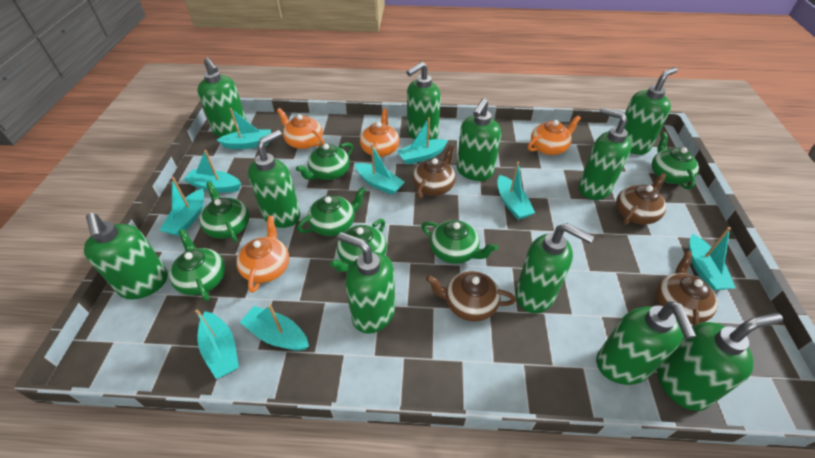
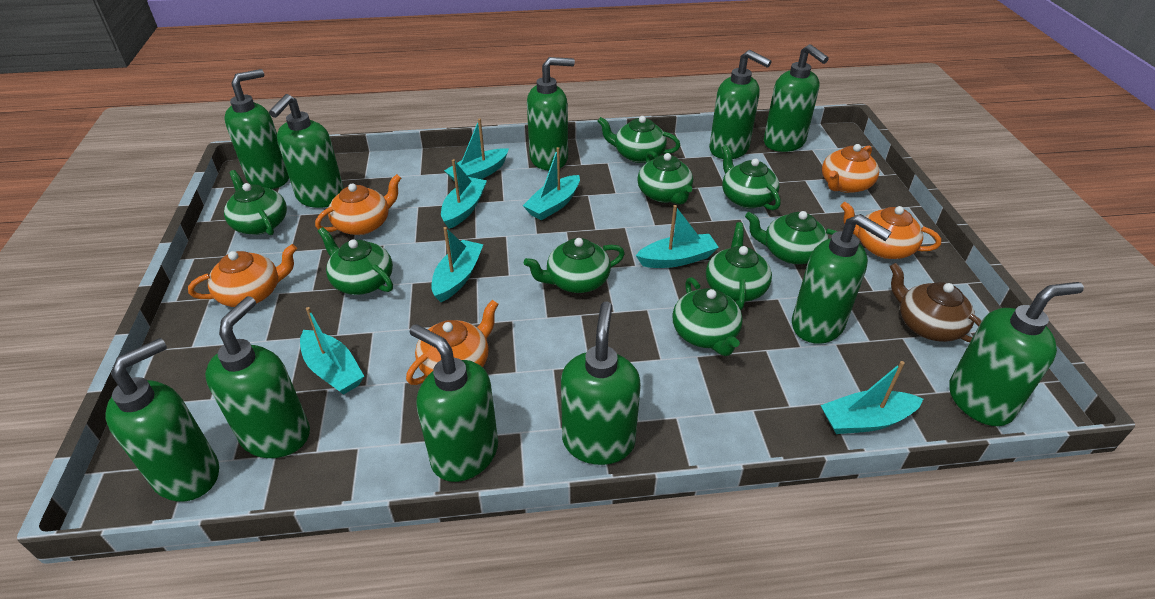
brown teapot: [412,145,456,198] [426,271,516,322] [616,173,666,225] [656,251,718,327] = 4 -> [890,263,982,342] = 1
green teapot: [169,229,225,301] [200,182,249,242] [296,142,353,180] [297,187,366,236] [330,219,387,273] [421,220,498,264] [652,132,699,189] = 7 -> [224,170,287,235] [318,227,393,295] [524,238,625,293] [597,116,680,163] [637,151,693,205] [672,277,743,356] [706,222,772,310] [722,145,781,210] [745,211,838,264] = 9
orange teapot: [236,216,289,293] [277,108,324,149] [360,109,400,157] [528,116,581,155] = 4 -> [188,244,297,307] [315,174,401,235] [406,300,498,385] [822,144,879,193] [840,202,941,259] = 5
turquoise boat: [159,177,204,236] [184,150,241,193] [195,310,239,379] [217,108,271,149] [240,305,309,351] [355,144,405,195] [397,117,448,165] [497,162,535,220] [689,227,736,290] = 9 -> [300,307,364,395] [431,227,484,302] [441,159,487,229] [444,119,509,182] [523,147,580,220] [636,205,719,268] [820,361,923,434] = 7

